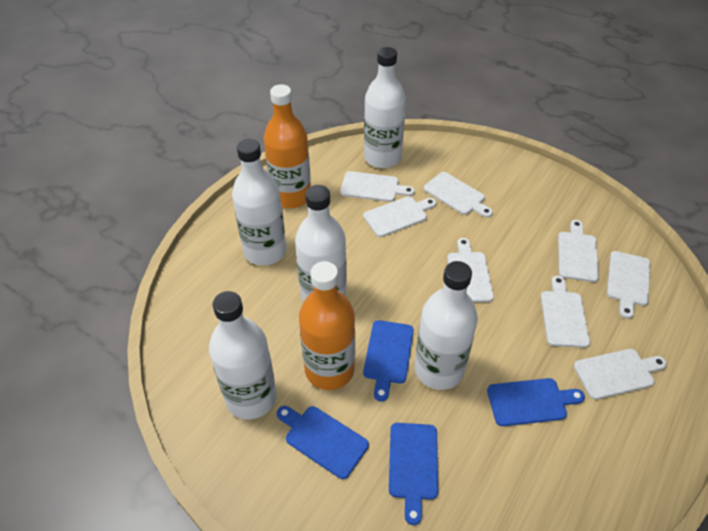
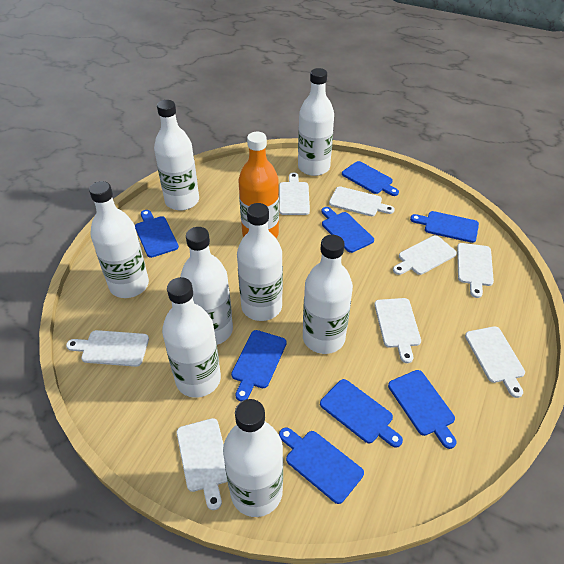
blue cutting board: [277,406,369,479] [363,320,414,401] [389,423,438,525] [487,378,585,426] = 4 -> [135,210,179,258] [231,330,287,401] [279,427,364,504] [320,379,403,448] [321,207,374,253] [342,161,399,196] [388,370,457,449] [410,211,479,243] = 8
orange bottle: [264,84,311,208] [299,261,355,390] = 2 -> [238,132,279,238] = 1
white bottle: [209,291,277,420] [232,139,286,266] [295,185,347,303] [364,47,406,168] [414,261,478,390] = 5 -> [89,181,149,298] [154,100,199,211] [162,277,221,398] [180,227,233,345] [223,399,283,517] [237,203,283,321] [298,68,334,176] [303,235,353,354] = 8

